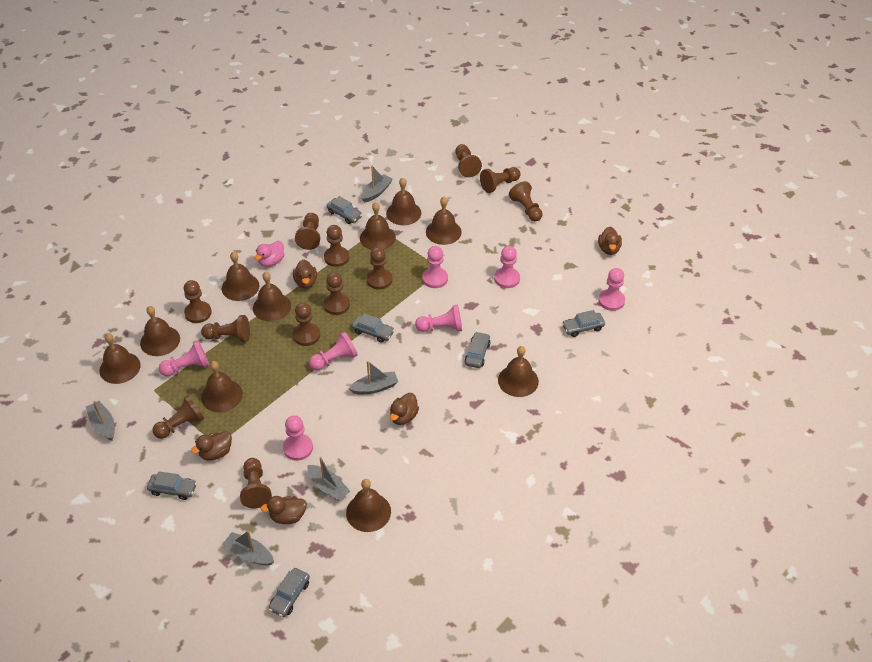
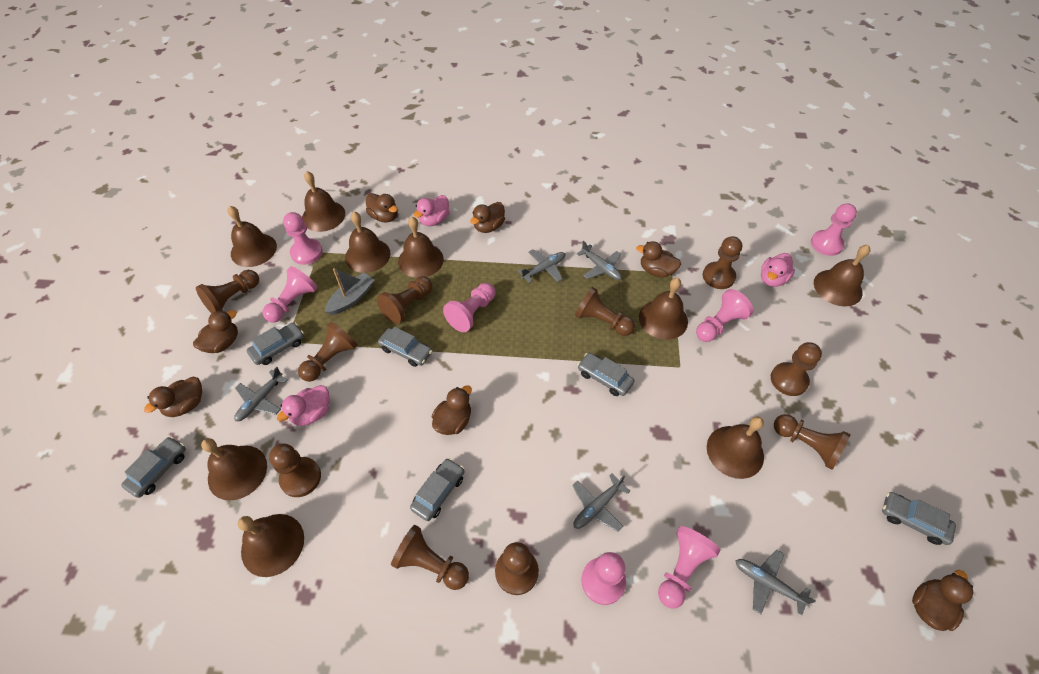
brown bell: [99,333,141,384] [140,306,180,356] [201,361,243,412] [222,252,259,301] [253,272,291,321] [346,479,391,532] [360,202,396,250] [386,178,421,225] [426,197,462,245] [498,346,539,397] = 10 -> [201,438,267,500] [227,206,277,267] [238,514,304,577] [302,171,345,232] [345,212,390,273] [398,217,444,278] [639,278,688,340] [707,416,764,479] [814,245,870,306] = 9
brown duck: [191,431,232,461] [261,496,307,524] [293,259,317,289] [390,393,419,425] [598,227,622,255] = 5 -> [144,377,202,417] [193,310,238,353] [366,193,398,223] [432,385,472,435] [470,202,505,233] [636,241,681,277] [912,570,973,631] = 7
brown pawn: [153,395,204,439] [184,280,212,323] [201,315,250,342] [240,458,272,508] [293,303,320,346] [295,213,320,250] [324,225,349,267] [324,272,350,315] [367,247,392,290] [455,144,482,177] [480,167,521,193] [509,181,543,221] = 12 -> [196,270,259,313] [269,443,321,497] [298,322,358,382] [377,276,433,324] [391,525,469,590] [495,542,539,595] [575,287,635,336] [703,236,742,289] [771,342,822,396] [774,414,851,470] = 10
grey boat: [86,401,115,441] [223,531,274,565] [307,456,350,501] [348,361,398,394] [361,166,393,202] = 5 -> [325,268,375,315] = 1
grey plane: none = 0 -> [234,367,288,421] [518,249,565,283] [572,474,630,532] [577,241,622,280] [735,549,816,615] = 5
pink duck: [254,241,284,267] = 1 -> [277,385,330,426] [414,195,450,226] [761,253,795,287] = 3

